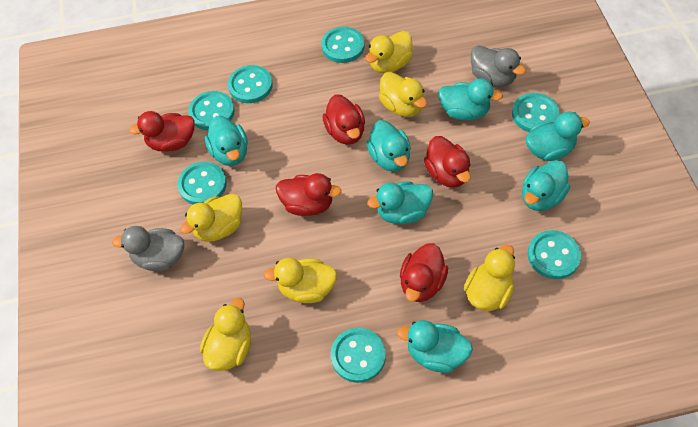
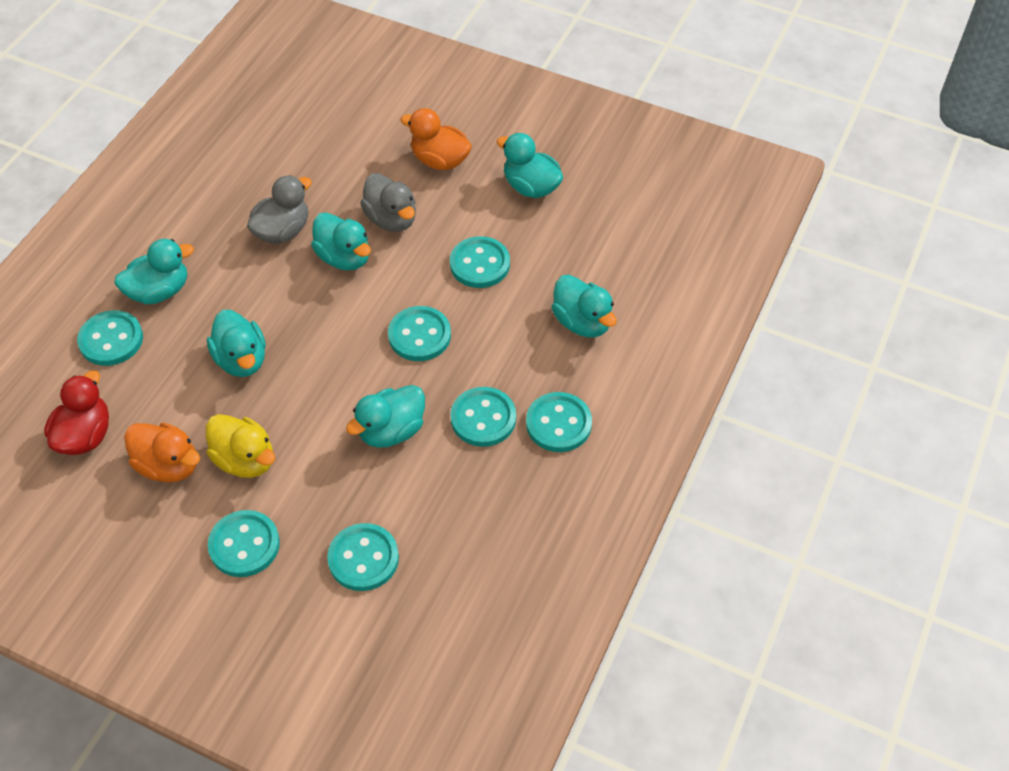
orange duck: none = 0 -> [124,423,200,483] [400,108,472,170] = 2
red duck: [129,111,195,152] [276,173,341,216] [323,94,365,145] [400,243,448,302] [424,136,471,188] = 5 -> [44,371,109,455] = 1
turquoise duck: [205,116,248,166] [367,120,411,172] [367,181,433,224] [397,320,473,373] [438,78,503,120] [522,160,570,211] [525,111,590,161] = 7 -> [114,239,194,304] [207,310,266,377] [311,212,371,271] [346,385,425,448] [497,133,563,198] [552,275,617,337] = 6
yellow duck: [180,194,242,242] [200,298,251,371] [264,258,337,303] [365,31,413,73] [379,72,427,117] [464,244,515,311] = 6 -> [206,414,275,478] = 1

